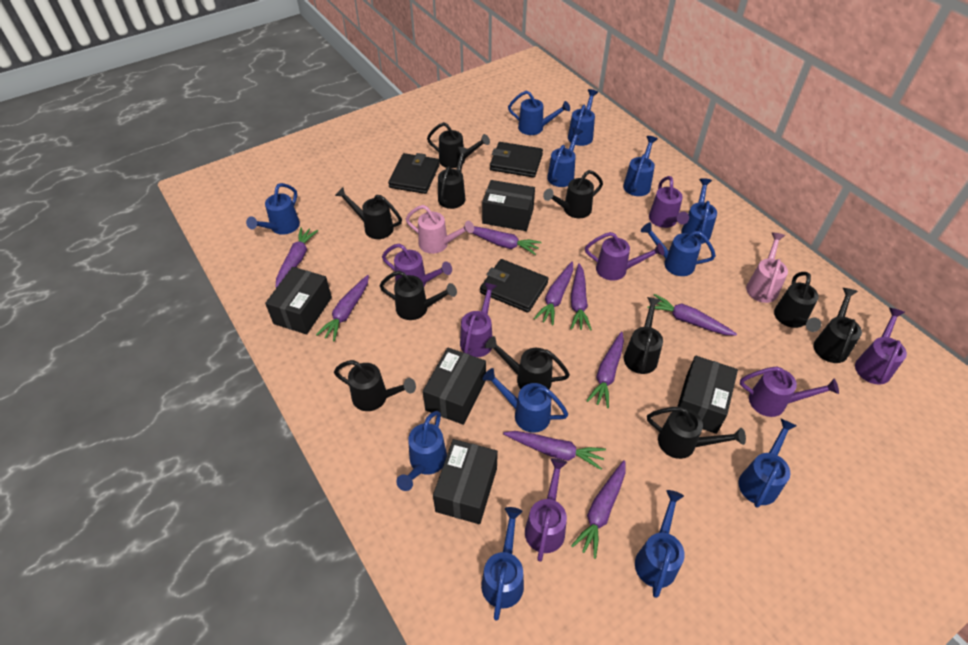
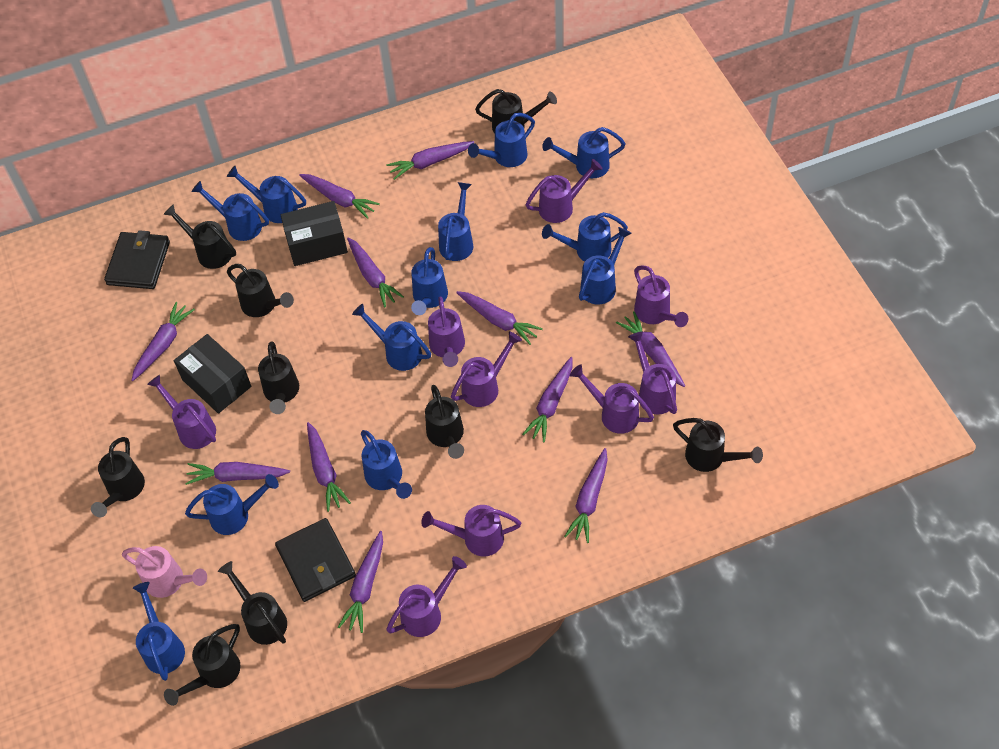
black box: [265,267,332,334] [423,348,486,425] [433,439,498,524] [482,180,535,231] [677,356,738,434] = 5 -> [174,334,251,414] [281,201,348,266] = 2
black wallet: [388,153,440,194] [480,259,549,313] [490,142,543,178] = 3 -> [104,230,170,289] [275,518,356,602] = 2
black watering can: [334,360,416,411] [335,187,402,239] [380,271,457,320] [427,122,490,168] [438,147,469,209] [485,336,570,389] [543,170,603,218] [624,297,663,374] [647,407,746,459] [774,272,821,332] [814,288,862,363] = 11 -> [91,437,145,517] [163,204,236,269] [164,624,241,706] [218,561,287,645] [227,264,294,317] [258,341,299,414] [425,385,464,459] [475,89,557,133] [673,418,763,472] = 9
pink watering can: [406,205,474,254] [746,233,788,303] = 2 -> [122,546,207,598] = 1
purple carrot: [276,227,318,288] [316,275,369,341] [472,226,542,255] [503,431,606,470] [533,262,573,325] [570,263,592,331] [571,460,626,559] [586,332,624,408] [647,294,737,336] = 9 -> [131,302,195,381] [185,462,290,485] [299,174,380,219] [307,422,351,512] [338,531,383,633] [347,237,404,308] [386,141,474,180] [456,291,543,345] [522,357,573,443] [564,448,608,543] [616,311,685,387] = 11
purple watering can: [382,243,452,287] [460,282,497,357] [525,458,567,562] [585,232,664,281] [649,176,689,228] [740,366,839,417] [855,308,907,385] = 7 -> [147,375,216,449] [386,556,467,637] [421,505,521,557] [428,296,465,367] [451,332,522,407] [526,159,603,223] [570,365,654,434] [628,331,677,414] [634,265,688,327] = 9

